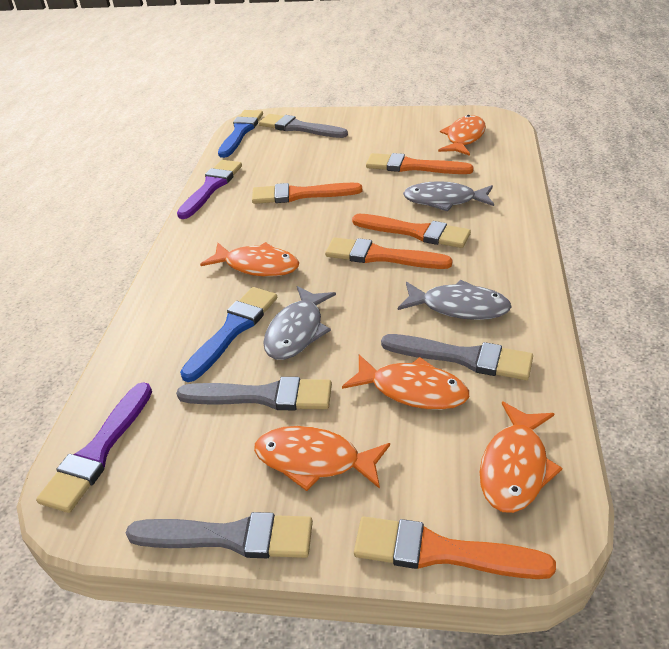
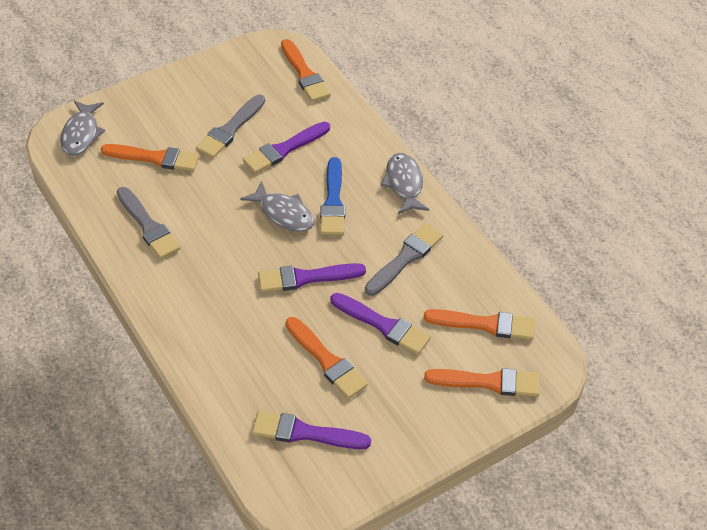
blue brush: [180,287,277,382] [218,110,263,158] = 2 -> [320,157,345,235] = 1
grey brush: [126,512,313,558] [176,377,332,410] [259,114,348,138] [381,334,533,380] = 4 -> [117,187,181,259] [196,95,265,158] [365,223,443,296] = 3
orange fish: [200,242,299,277] [254,426,390,491] [342,354,469,410] [438,115,486,156] [480,402,562,513] = 5 -> none = 0
purple brush: [36,382,152,513] [177,160,242,219] = 2 -> [243,122,330,174] [252,411,371,449] [258,263,366,292] [330,293,431,355] = 4

